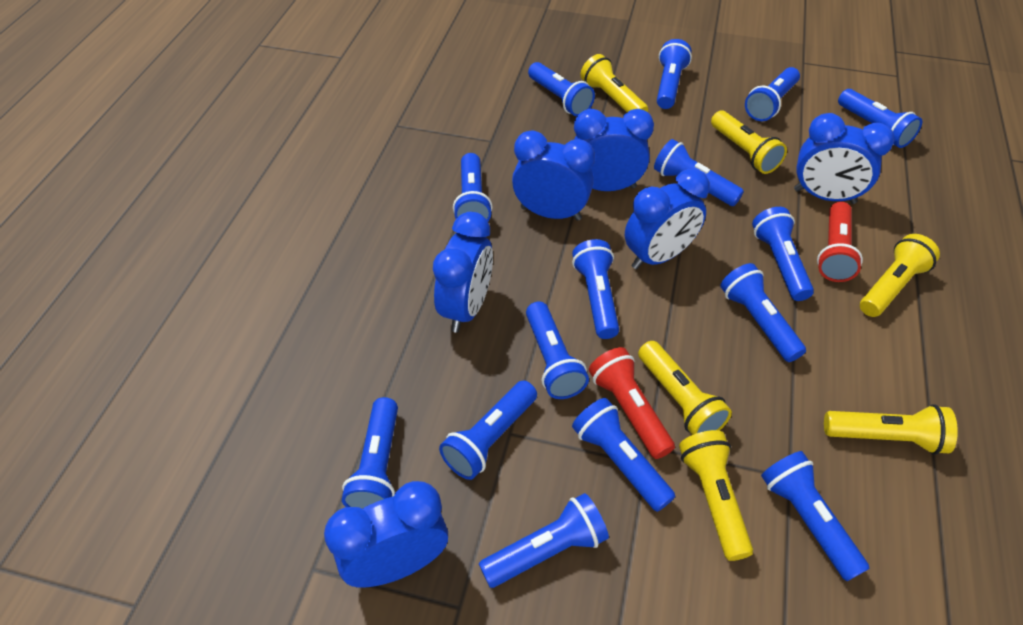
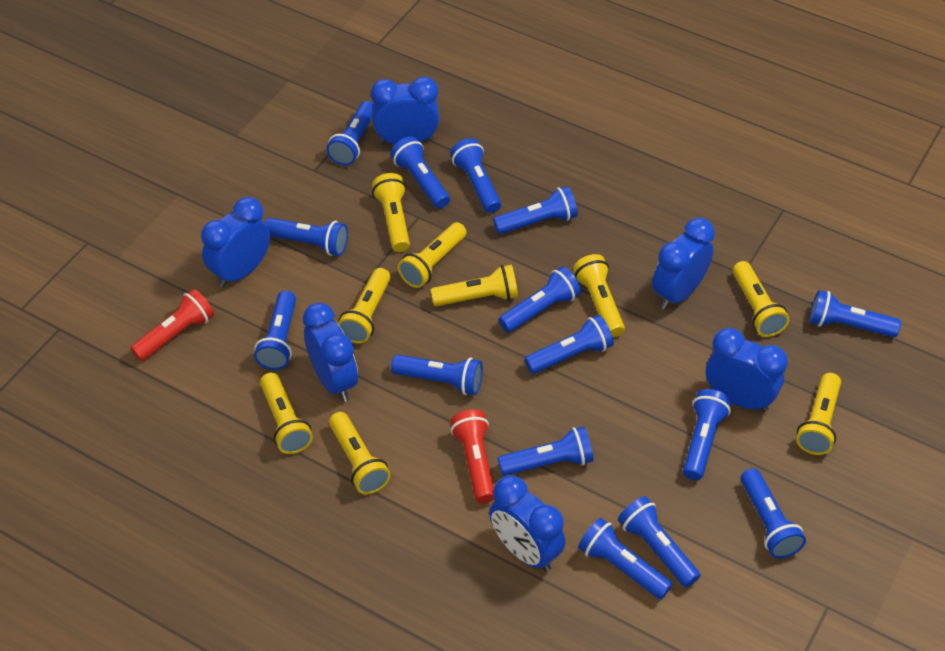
yellow flashlight: [580,54,648,112] [638,341,732,435] [679,430,753,561] [711,111,787,174] [824,404,958,455] [860,234,940,317] = 6 -> [260,373,313,454] [329,412,391,494] [338,268,391,344] [372,173,410,252] [398,222,467,288] [430,265,518,306] [573,254,625,337] [733,261,789,337] [796,373,841,455] = 9

